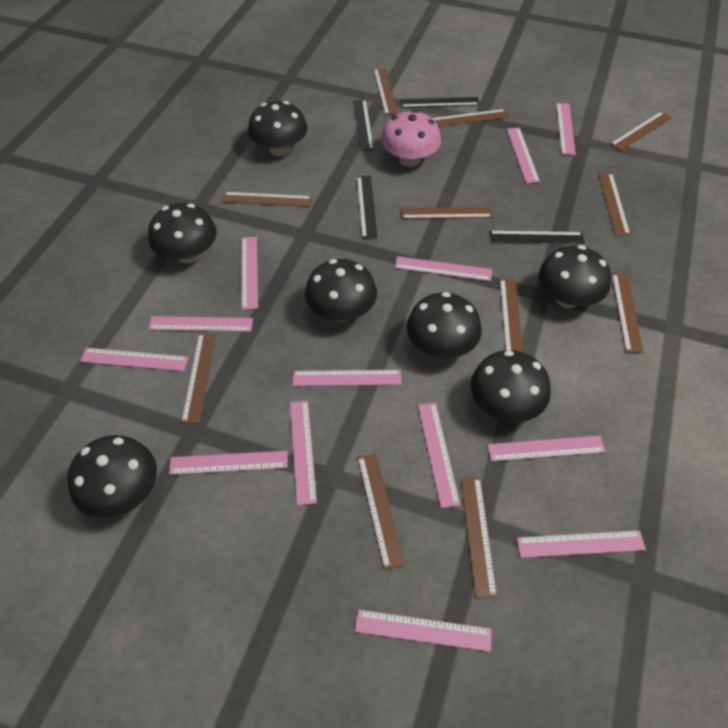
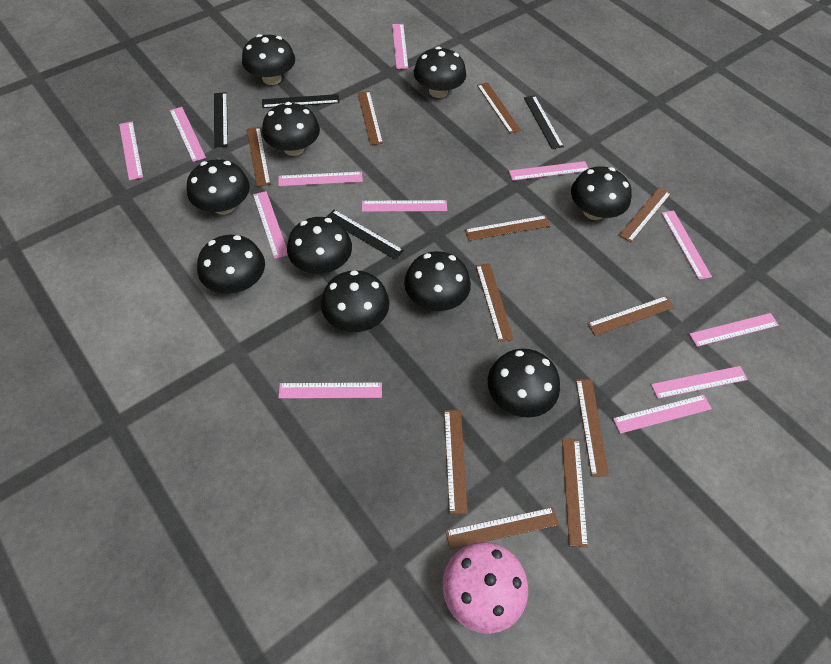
black mushroom: [67,435,157,518] [148,203,217,263] [248,101,307,156] [305,259,377,322] [407,292,482,358] [471,350,551,422] [539,245,611,308] = 7 -> [187,159,250,215] [197,235,265,294] [242,34,295,85] [262,102,320,156] [287,217,352,274] [321,270,390,332] [404,251,471,311] [414,47,466,98] [488,349,560,418] [571,166,632,220] = 10
pink ruler: [80,348,189,371] [149,316,253,332] [169,451,288,475] [241,237,258,310] [290,401,317,506] [293,370,402,386] [355,610,492,652] [394,256,492,281] [418,403,460,508] [488,436,606,462] [507,128,540,183] [517,530,646,558] [556,103,576,155] = 13 -> [119,121,143,180] [170,107,206,162] [253,191,288,259] [278,172,363,186] [278,383,382,399] [362,200,447,212] [392,24,408,69] [509,161,589,181] [613,395,712,434] [651,366,748,399] [661,210,712,280] [689,313,779,347] = 12

